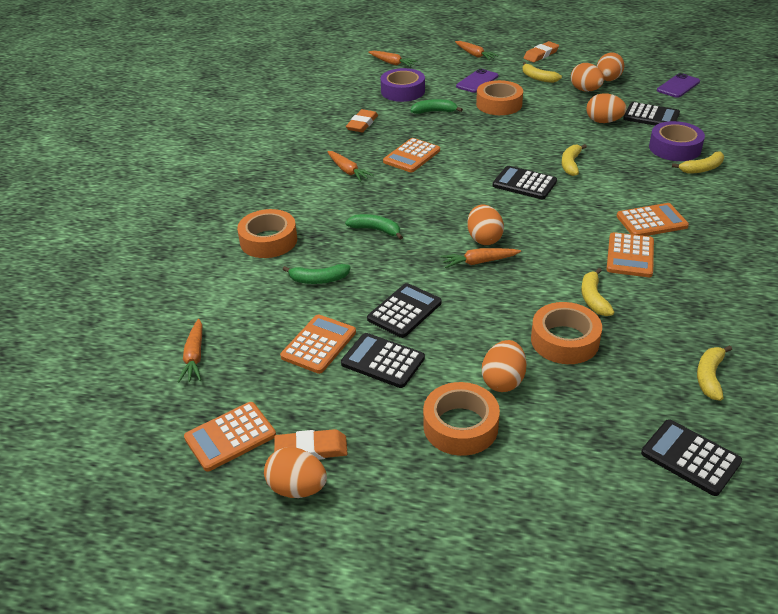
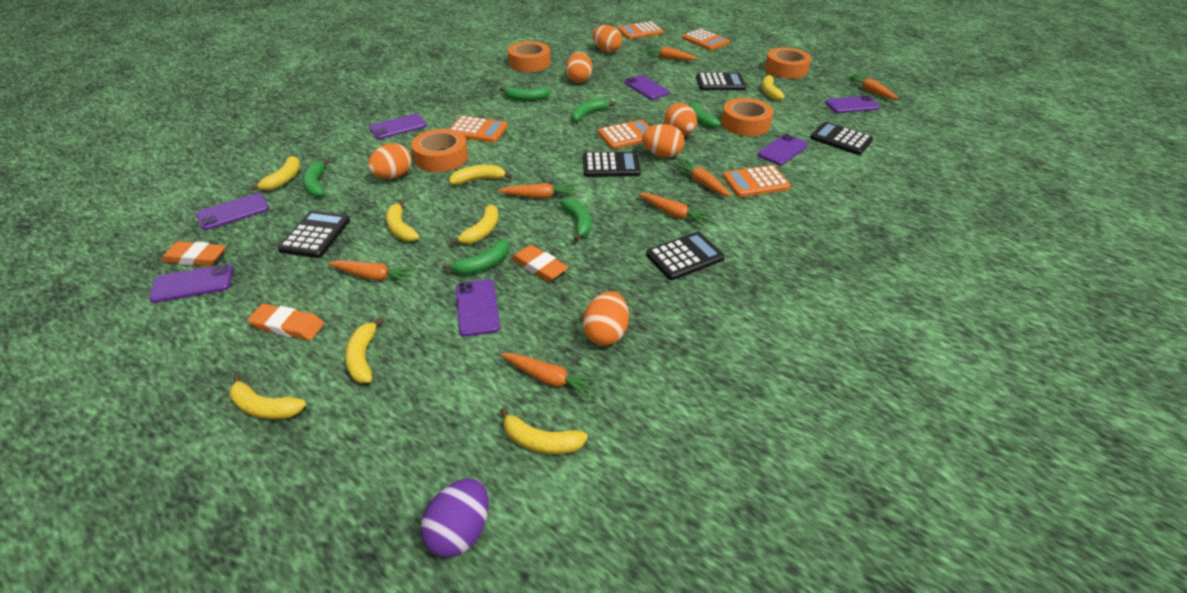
green banana: [283,264,351,284] [345,214,403,240] [411,99,463,114] = 3 -> [302,159,330,197] [442,239,509,275] [500,87,551,101] [559,198,591,241] [572,98,615,122] [689,99,721,128] = 6
orange carrot: [178,319,202,383] [327,151,374,182] [368,51,418,67] [441,248,521,268] [455,41,499,60] = 5 -> [328,260,416,283] [498,183,575,198] [501,353,599,399] [639,193,712,226] [643,47,698,61] [673,159,731,197] [846,74,899,100] = 7
purple egg: none = 0 -> [421,478,489,558] = 1
purple phone: [456,69,498,93] [657,73,700,98] = 2 -> [149,264,233,303] [196,193,269,230] [369,114,427,139] [456,279,500,337] [624,75,670,100] [758,134,808,165] [825,95,880,113] = 7
purple tape: [381,68,425,102] [649,121,705,161] = 2 -> none = 0
yellow banana: [522,62,562,83] [562,144,587,176] [581,268,614,316] [672,152,724,174] [697,345,732,401] = 5 -> [229,374,306,419] [250,156,300,191] [345,317,384,383] [386,200,419,242] [449,165,512,185] [450,205,498,244] [500,407,588,454] [761,75,785,101] = 8

